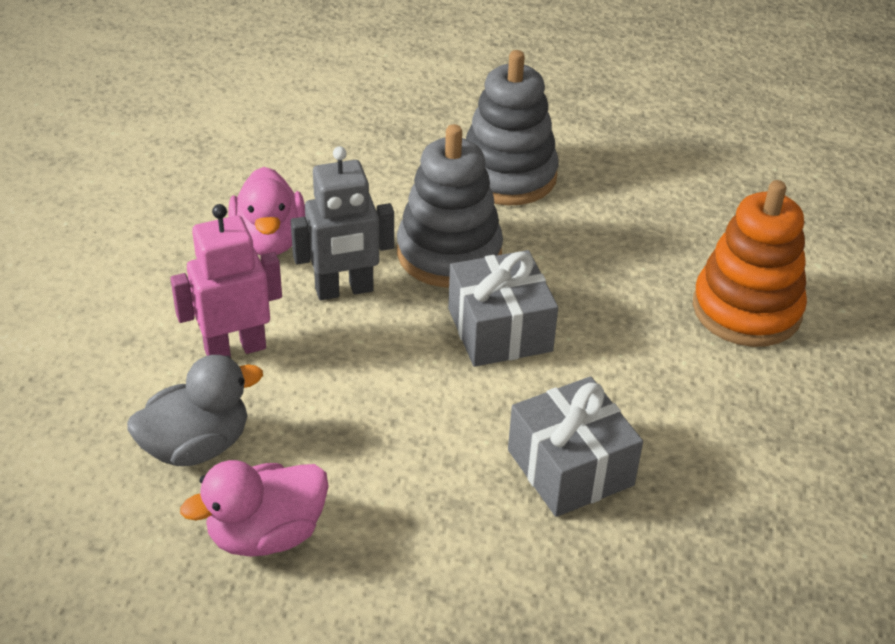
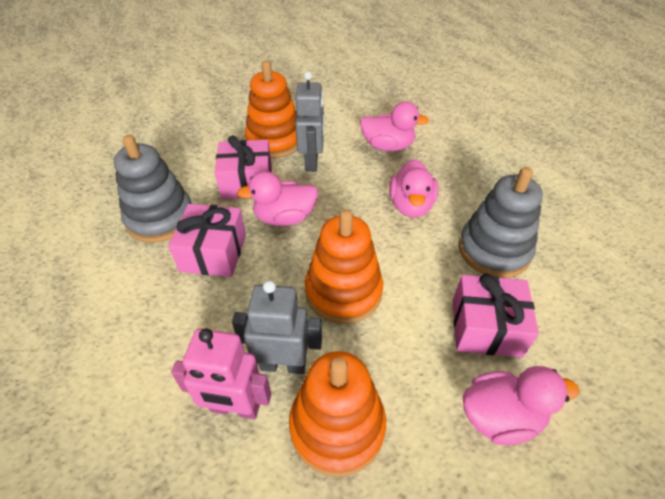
grey duck: [127,355,263,466] = 1 -> none = 0
grey gift: [448,250,558,367] [508,376,643,517] = 2 -> none = 0
grey robot: [291,146,394,300] = 1 -> [232,280,322,374] [295,72,324,172] = 2
orange stacking toy: [693,180,807,347] = 1 -> [245,61,297,158] [289,351,386,477] [305,209,383,324] = 3
pink duck: [180,460,329,557] [228,167,305,255] = 2 -> [237,171,318,226] [360,101,429,151] [389,159,438,218] [463,366,579,445] = 4
pink gift: none = 0 -> [168,204,246,277] [215,135,272,199] [453,273,539,358] = 3

